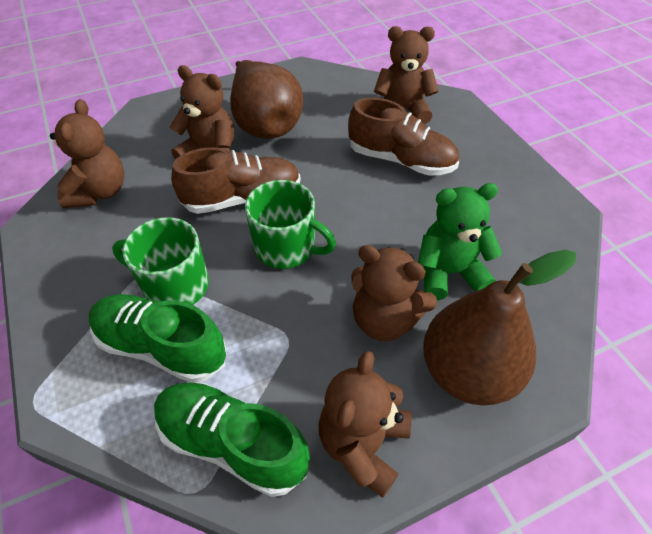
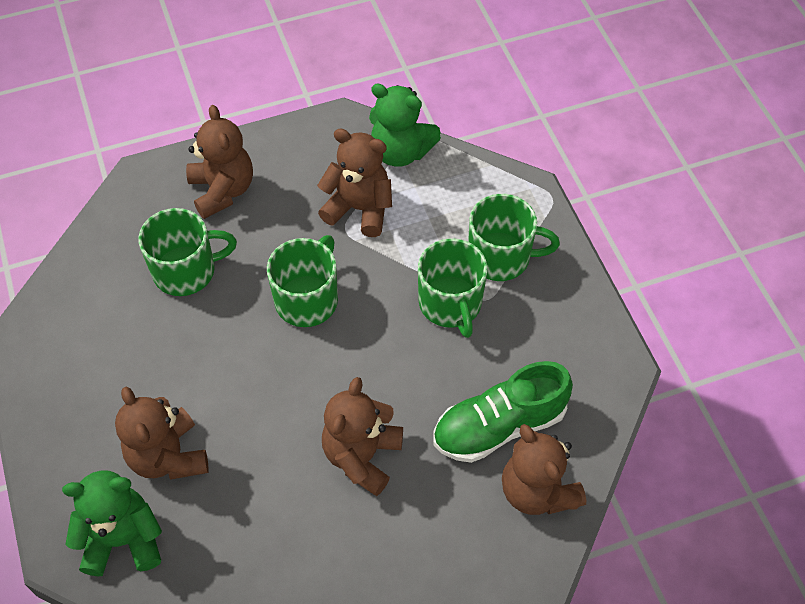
brown pear: [230,60,303,139] [423,250,576,405] = 2 -> none = 0
brown shoe: [171,147,301,214] [348,97,459,176] = 2 -> none = 0
green mug: [112,217,209,305] [245,180,336,269] = 2 -> [138,208,237,296] [267,235,338,327] [418,238,487,338] [468,194,560,281] = 4
green shoe: [89,294,226,383] [154,382,310,497] = 2 -> [433,361,573,463] = 1
green teddy bear: [418,183,502,301] = 1 -> [62,470,162,576] [369,83,441,167] = 2

